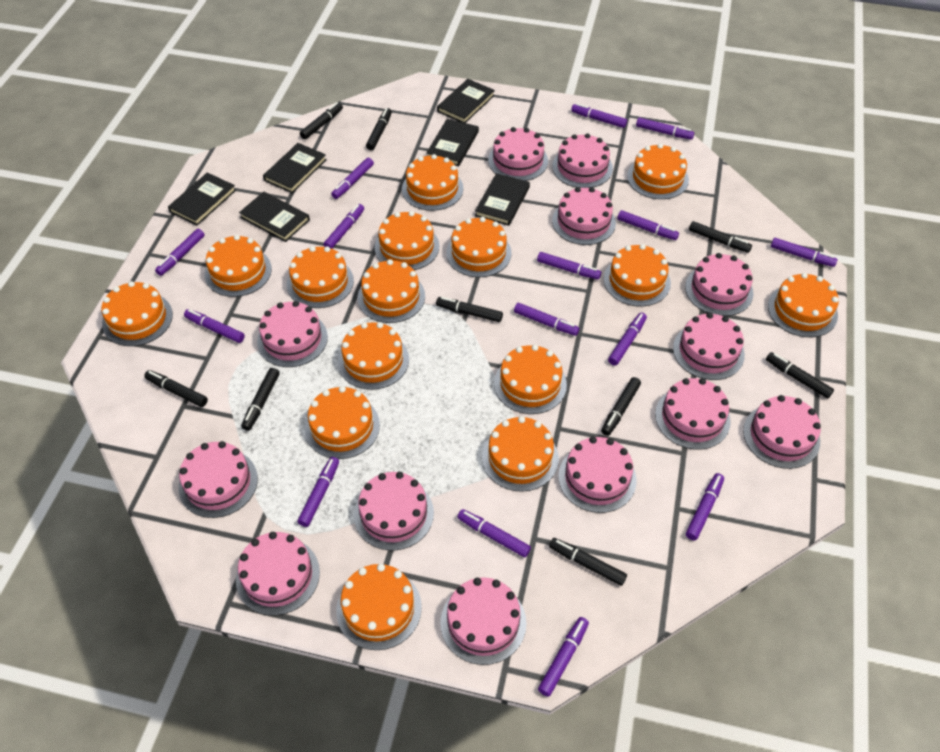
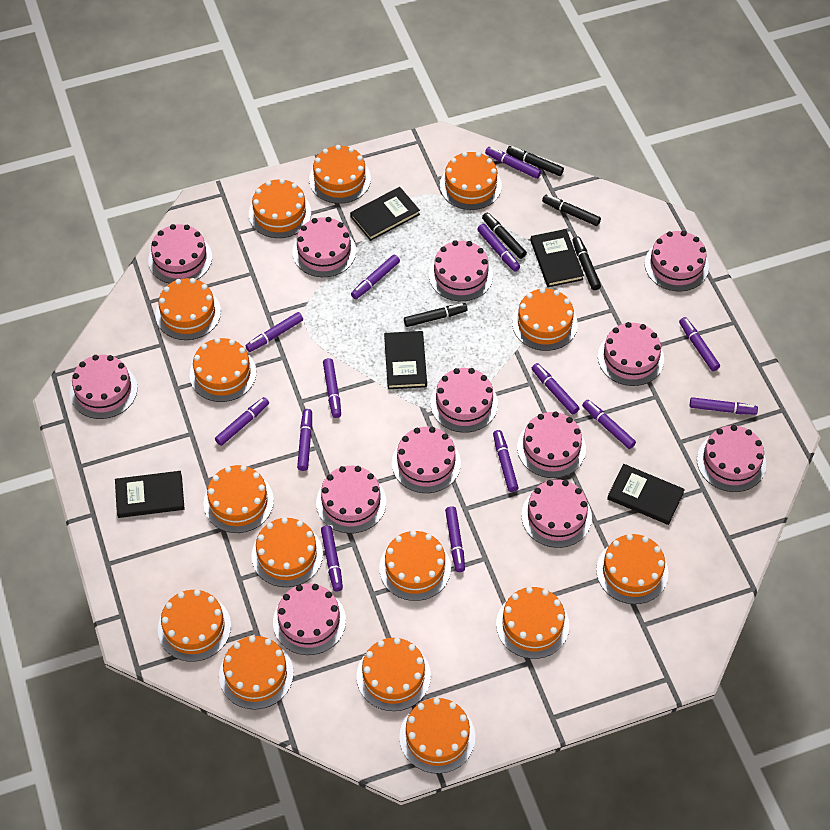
black book: [168,172,236,226] [239,192,310,242] [263,143,327,193] [426,119,479,166] [437,79,495,123] [475,173,530,226] = 6 -> [115,471,185,518] [350,187,420,241] [384,331,427,389] [530,229,584,287] [607,464,685,525] = 5
black marker: [144,370,208,407] [241,368,279,431] [300,102,343,139] [366,108,392,150] [436,297,503,322] [549,538,627,586] [601,377,641,436] [689,221,752,253] [766,352,834,398] = 9 -> [404,303,468,327] [482,212,527,259] [506,146,564,176] [542,194,601,226] [572,236,601,290] = 5
purple marker: [155,229,204,276] [184,309,245,343] [298,457,339,527] [324,204,364,249] [331,158,374,199] [458,509,531,557] [514,303,579,336] [537,252,601,280] [538,617,589,697] [571,103,627,128] [608,313,647,365] [617,210,679,240] [636,117,694,139] [686,473,724,540] [771,238,838,267] = 15 -> [215,397,269,446] [245,312,303,352] [297,409,312,471] [321,525,343,591] [323,358,341,418] [351,255,400,299] [445,506,465,572] [477,224,520,271] [485,147,541,179] [493,430,519,492] [532,363,580,415] [582,400,636,449] [679,317,720,371] [690,397,758,415] = 14

